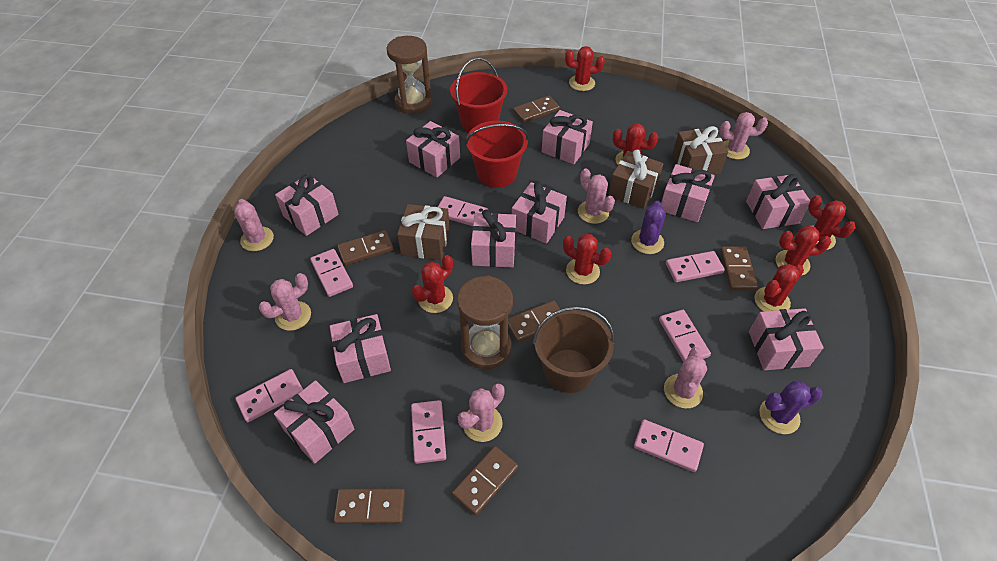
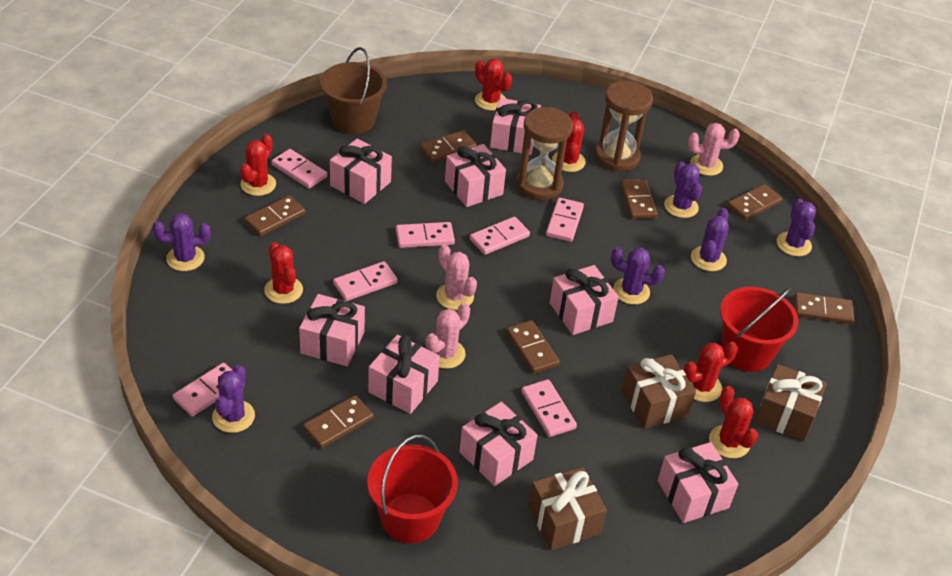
brown domino: [334,488,405,524] [337,230,394,266] [452,446,518,516] [508,300,560,343] [513,96,560,123] [720,246,758,291] = 6 -> [244,195,305,236] [303,395,374,448] [420,130,477,163] [506,320,560,374] [620,179,657,219] [727,184,782,221] [794,292,854,324] = 7
pink cactus: [234,199,274,251] [259,273,311,331] [458,384,505,442] [578,168,615,224] [664,347,707,408] [720,112,768,160] = 6 -> [426,303,470,369] [436,244,477,310] [688,123,740,176] = 3
pink gift: [274,380,354,464] [275,174,339,236] [330,314,391,383] [406,121,460,177] [471,210,516,268] [512,182,567,244] [542,110,593,164] [661,164,715,222] [746,174,810,229] [749,308,824,370] = 10 -> [299,294,365,366] [330,139,392,204] [368,335,440,414] [445,144,506,207] [459,402,538,486] [490,98,541,155] [550,265,619,335] [658,442,738,523] = 8
purple cactus: [631,201,666,254] [759,381,823,434] = 2 -> [152,213,211,271] [212,364,255,433] [611,247,665,305] [664,161,702,218] [691,208,729,271] [777,198,816,256] = 6
red cactus: [412,255,453,313] [563,234,612,285] [565,46,605,91] [613,123,659,165] [754,264,804,311] [776,226,831,276] [809,195,856,250] = 7 -> [240,134,276,196] [264,242,303,304] [475,59,512,111] [552,111,586,172] [684,342,738,402] [709,386,758,458] = 6

